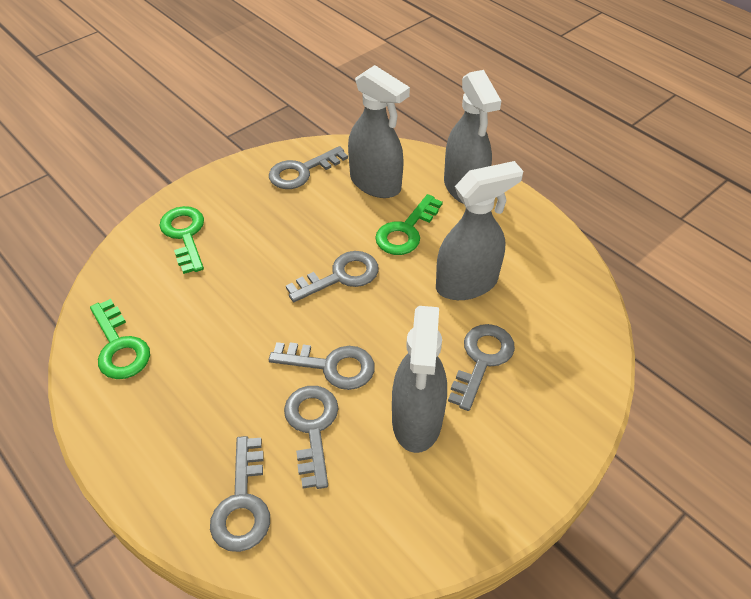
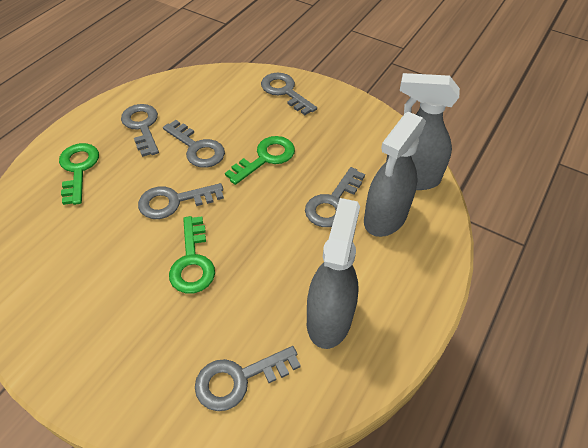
grey spray bottle: [348,65,410,198] [392,306,447,453] [436,161,523,300] [444,70,501,203] = 4 -> [307,198,360,349] [364,112,426,237] [386,73,460,190] = 3

